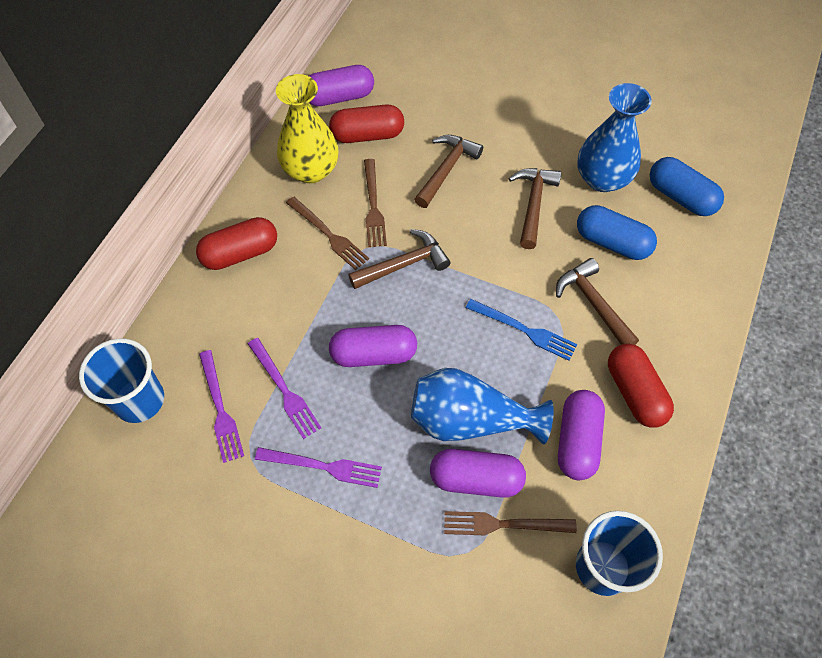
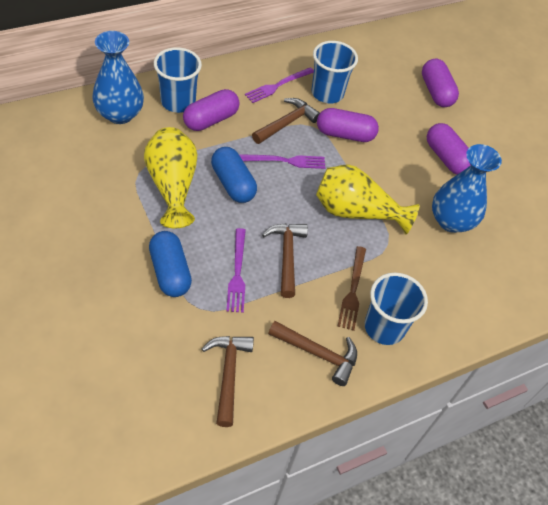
blue cup: [79,338,164,423] [576,511,663,596] = 2 -> [154,47,202,113] [311,41,358,103] [365,272,428,345] = 3
blue fork: [466,299,577,361] = 1 -> none = 0
brown fork: [286,197,369,270] [364,159,387,247] [444,511,577,535] = 3 -> [337,246,366,331] = 1
red capsule: [196,217,277,270] [329,105,404,143] [608,344,674,428] = 3 -> none = 0
yellow vase: [276,74,338,183] = 1 -> [144,127,197,228] [316,164,420,234] = 2

